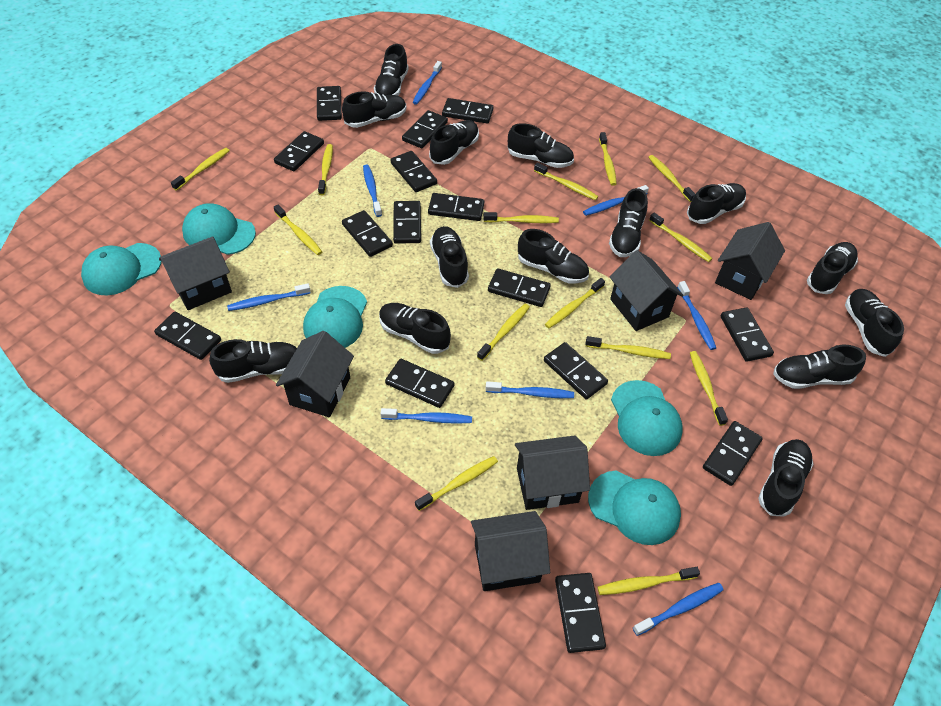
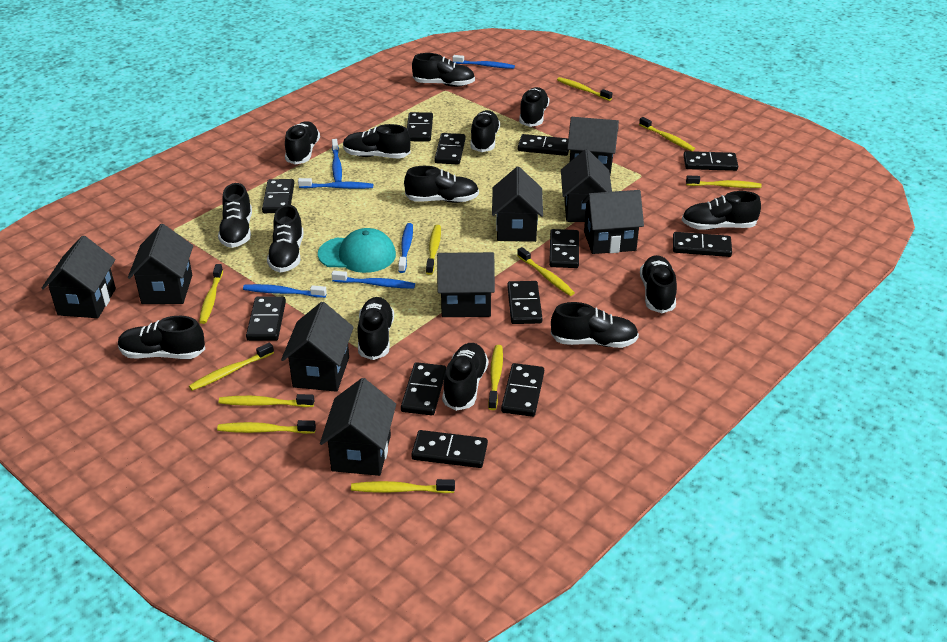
black domino: [154,312,221,360] [274,131,324,171] [317,86,342,121] [342,210,393,257] [385,359,454,408] [391,151,437,192] [393,201,421,244] [402,110,448,148] [428,193,484,221] [442,98,493,124] [488,268,551,307] [544,342,608,400] [555,573,606,653] [703,421,763,486] [721,307,774,362] = 15 -> [246,297,286,341] [262,179,294,213] [401,362,446,415] [407,112,433,141] [411,430,488,468] [435,133,466,164] [501,363,544,417] [507,281,542,324] [518,134,569,156] [549,229,579,268] [673,232,732,257] [684,151,738,171] = 12
black house: [159,236,232,310] [276,331,354,417] [471,511,550,591] [515,435,590,510] [610,250,684,331] [715,222,785,300] = 6 -> [41,235,116,318] [128,224,193,304] [281,302,354,392] [320,378,396,476] [437,252,495,317] [492,167,543,242] [561,149,612,222] [567,117,619,175] [582,190,644,254] = 9
blue toothbrush: [227,283,311,311] [363,165,382,217] [380,408,472,424] [412,61,442,105] [485,381,574,398] [583,185,649,216] [633,583,724,636] [677,281,716,350] = 8 -> [243,284,327,298] [298,178,373,189] [331,271,415,289] [332,139,342,182] [398,223,413,273] [453,55,515,69] = 6
turquoise cap: [81,243,162,295] [182,203,256,255] [303,286,367,348] [588,470,681,545] [611,380,683,456] = 5 -> [318,228,396,273] = 1
yellow toothbrush: [171,148,230,191] [274,204,322,255] [318,144,333,195] [415,456,498,511] [477,304,530,361] [483,212,559,223] [534,162,598,200] [545,278,605,328] [586,336,671,359] [598,567,700,595] [599,132,617,186] [648,155,695,202] [649,213,712,262] [690,351,728,426] = 14 -> [189,343,274,391] [199,264,223,324] [217,420,316,434] [219,394,314,407] [351,479,455,493] [426,225,441,275] [488,345,503,410] [517,247,575,296] [557,77,612,101] [639,117,695,151] [686,175,762,188] = 11

